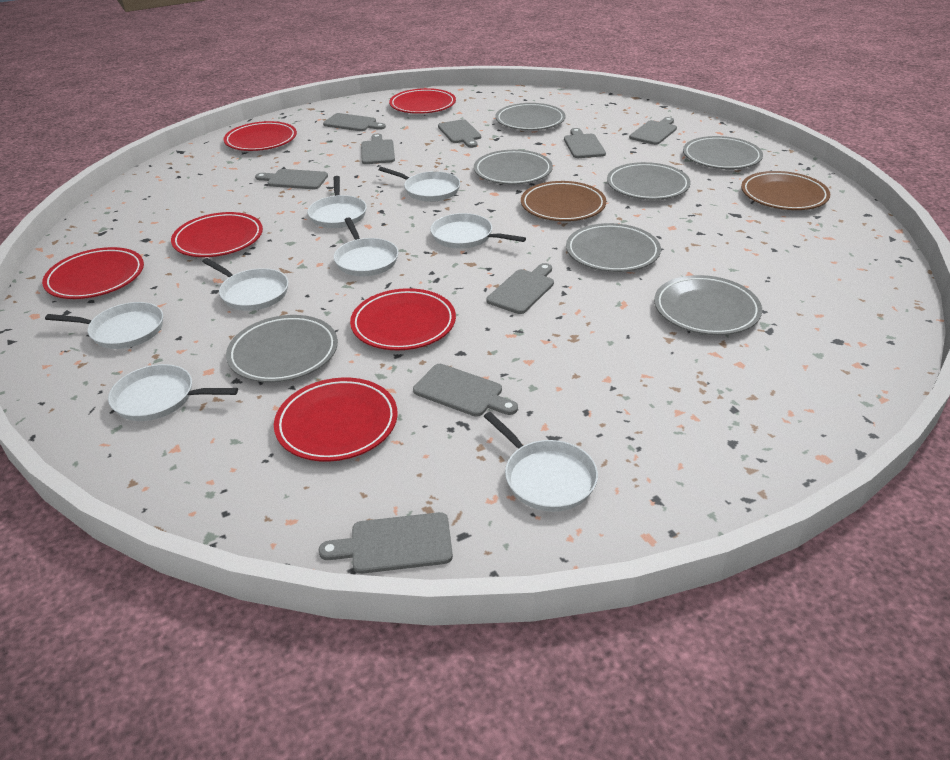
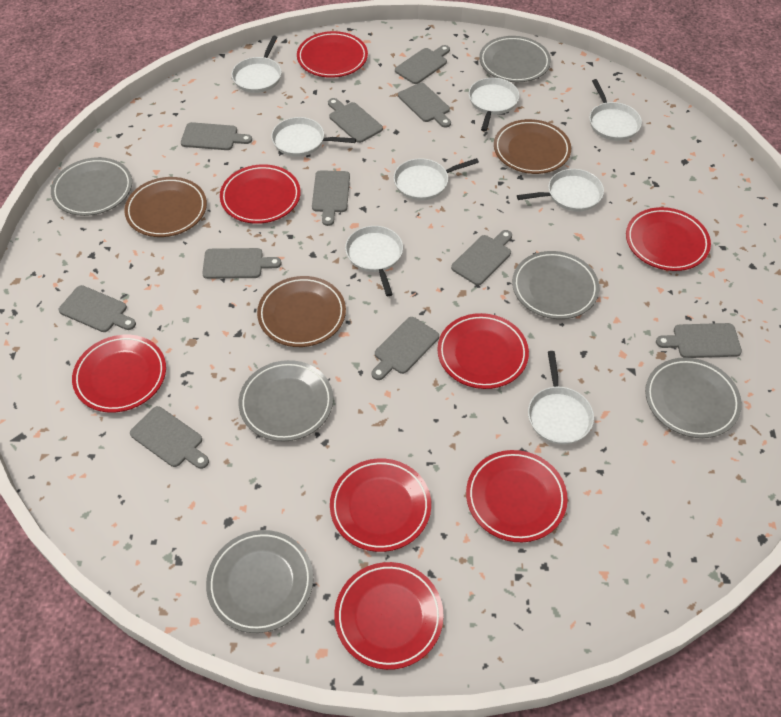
brown plate: [521,181,606,221] [741,171,830,210] = 2 -> [124,177,207,237] [257,276,346,347] [494,119,571,174] = 3
grey cutting board: [255,169,328,189] [318,512,453,574] [323,113,386,131] [361,134,395,164] [413,364,518,417] [438,119,481,148] [486,263,554,314] [564,128,606,158] [629,117,677,145] = 9 -> [58,285,136,332] [130,406,209,469] [181,122,252,150] [202,248,282,279] [312,170,350,226] [328,98,383,143] [371,317,439,380] [395,45,450,84] [398,83,451,128] [451,230,512,285] [656,323,742,358] = 11
grey plate: [226,315,338,383] [474,150,553,184] [495,103,566,130] [566,223,661,272] [607,162,691,200] [654,275,762,335] [683,136,763,169] = 7 -> [51,157,132,216] [206,530,313,633] [239,360,333,442] [479,36,551,82] [512,251,599,319] [645,357,742,438] = 6
red plate: [42,247,144,299] [171,212,263,257] [224,121,297,151] [274,378,398,462] [350,288,456,350] [389,88,456,114] = 6 -> [72,335,166,413] [220,164,301,224] [297,31,368,78] [330,458,431,552] [334,562,444,670] [437,313,529,389] [466,450,568,542] [626,207,711,271] = 8

